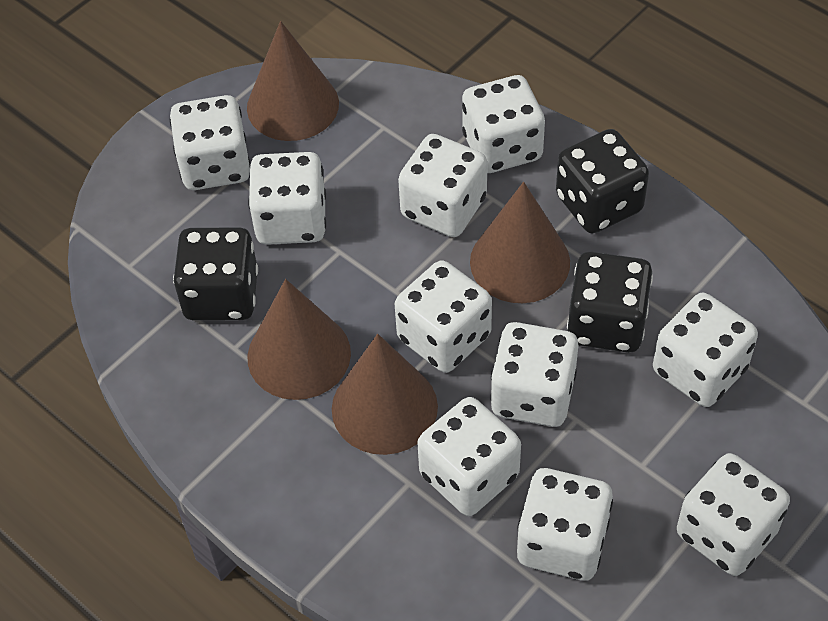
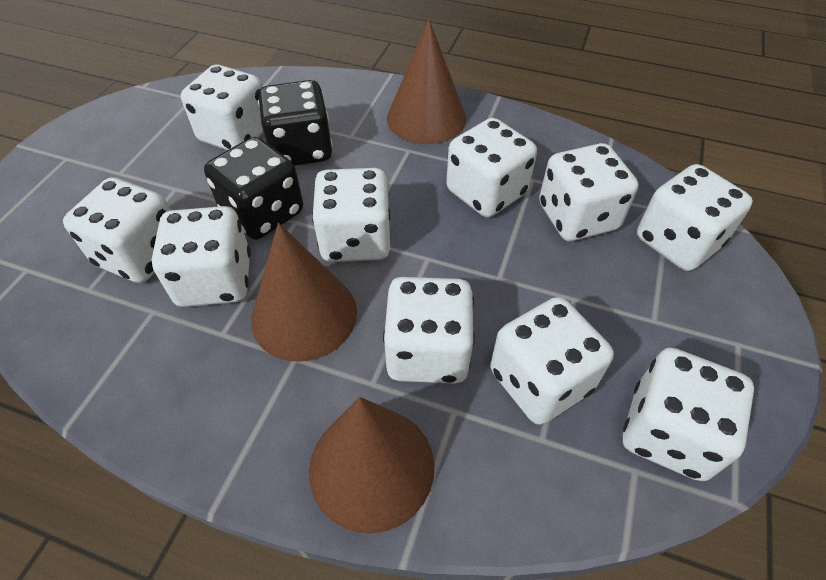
black dice: [173,227,258,321] [556,129,649,234] [567,252,653,353] = 3 -> [204,137,303,240] [258,80,333,166] = 2
brown cone: [247,21,339,141] [248,279,351,400] [332,334,438,455] [470,182,570,303] = 4 -> [251,223,357,362] [309,397,434,534] [387,19,466,144] = 3

